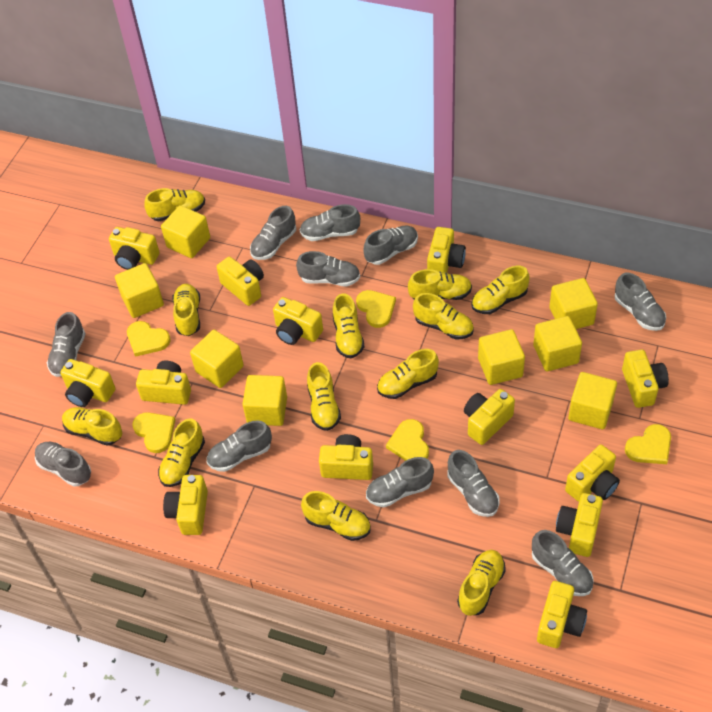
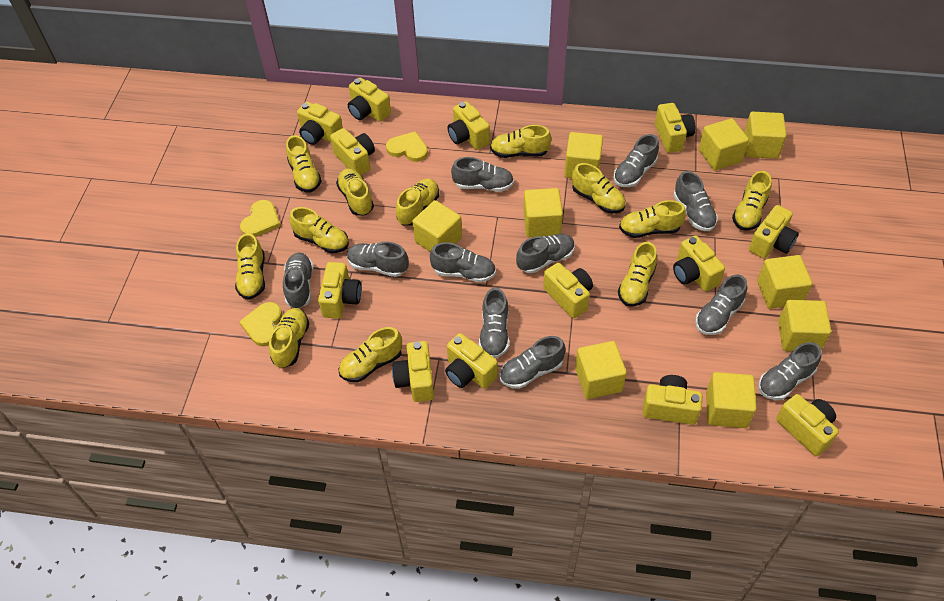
yellow cube: [115,263,164,318] [161,205,210,258] [190,330,244,388] [242,375,287,426] [478,329,525,385] [533,316,582,371] [549,278,598,329] [568,372,617,429] = 8 -> [412,200,462,252] [523,188,563,238] [564,132,603,178] [575,341,627,399] [699,118,749,170] [706,372,756,428] [744,112,787,159] [757,255,812,309] [778,300,831,351] = 9
yellow heart: [127,321,170,357] [132,412,175,453] [356,290,396,328] [386,419,429,461] [625,424,671,464] = 5 -> [239,302,282,346] [240,200,281,237] [386,131,428,162] = 3

